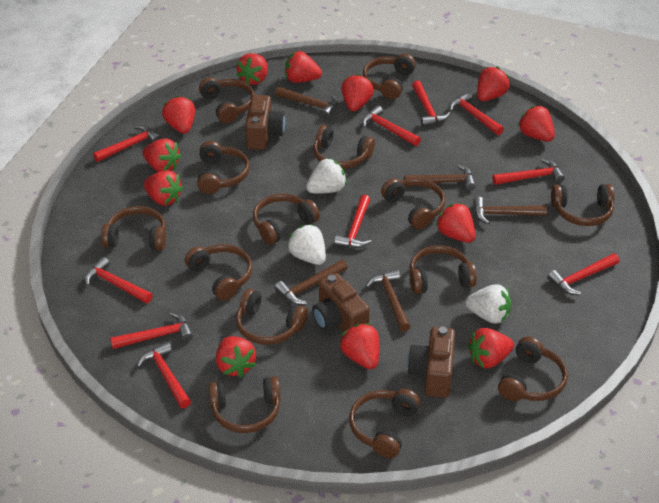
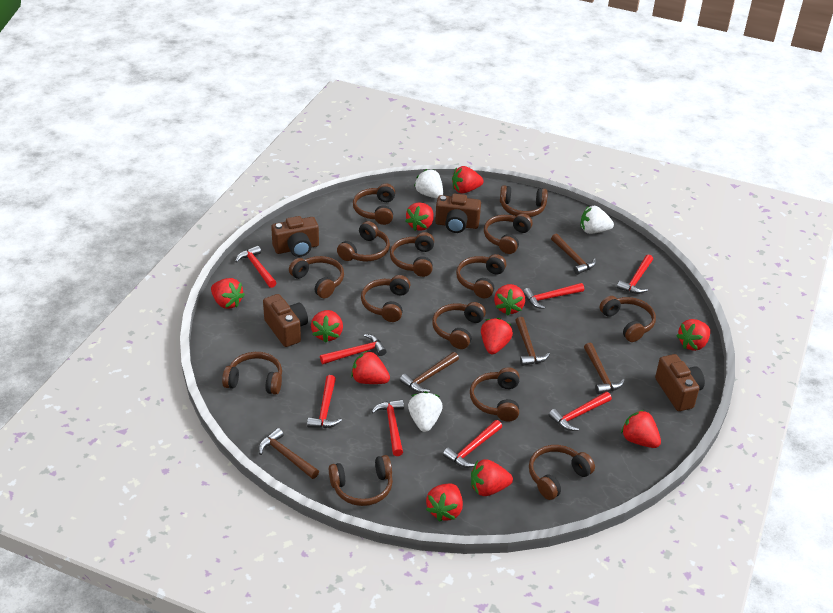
brown camera: [245,95,285,150] [312,273,370,332] [408,327,455,398] = 3 -> [263,294,308,347] [271,216,319,257] [435,194,481,233] [655,354,705,411] = 4
red hammer: [84,257,153,303] [93,125,161,162] [110,312,193,349] [137,342,191,408] [334,195,372,248] [361,105,421,146] [412,80,450,127] [449,92,504,135] [492,158,565,185] [548,253,619,295] = 10 -> [235,246,277,288] [307,375,342,428] [320,334,387,364] [371,399,404,456] [443,420,502,468] [523,283,584,309] [549,392,612,431] [617,254,653,294] = 8
red strawberry: [142,138,181,172] [143,170,183,206] [162,96,195,134] [216,336,256,378] [237,53,268,85] [285,51,322,83] [340,323,379,369] [341,74,374,111] [436,203,475,243] [467,328,514,368] [477,67,510,101] [518,106,555,141] = 12 -> [211,278,245,309] [311,310,343,343] [351,350,390,384] [405,202,433,231] [426,483,463,522] [452,166,484,194] [471,459,513,496] [481,318,513,354] [494,284,525,315] [621,410,661,448] [676,319,710,351] = 11

